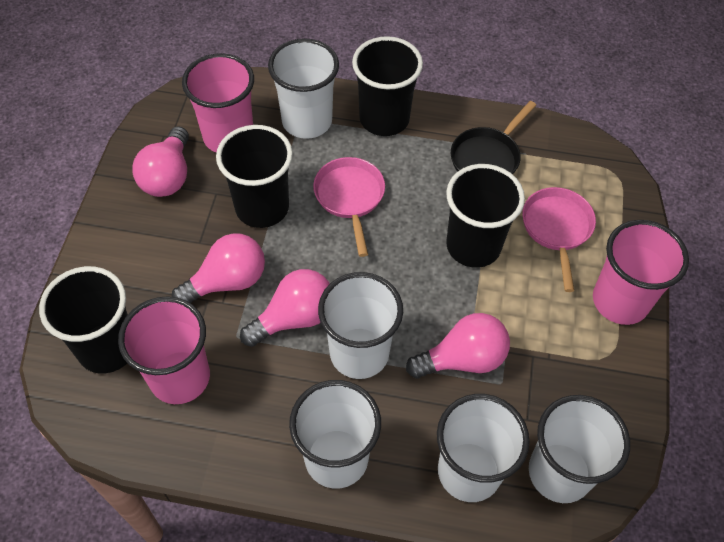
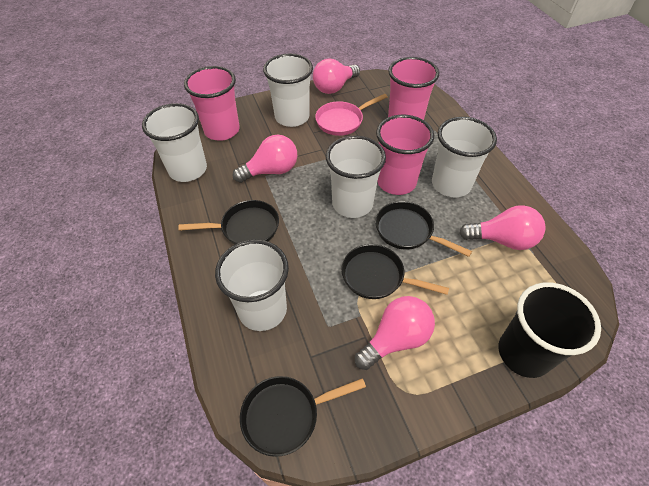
black cup: [39,266,128,373] [216,125,293,228] [352,36,423,136] [446,164,525,268] = 4 -> [498,282,601,378] = 1
black pan: [451,101,536,174] = 1 -> [178,200,279,245] [240,376,366,457] [341,244,449,299] [375,201,472,257] = 4
pink pan: [313,157,385,257] [522,187,596,292] = 2 -> [315,94,387,136] = 1

